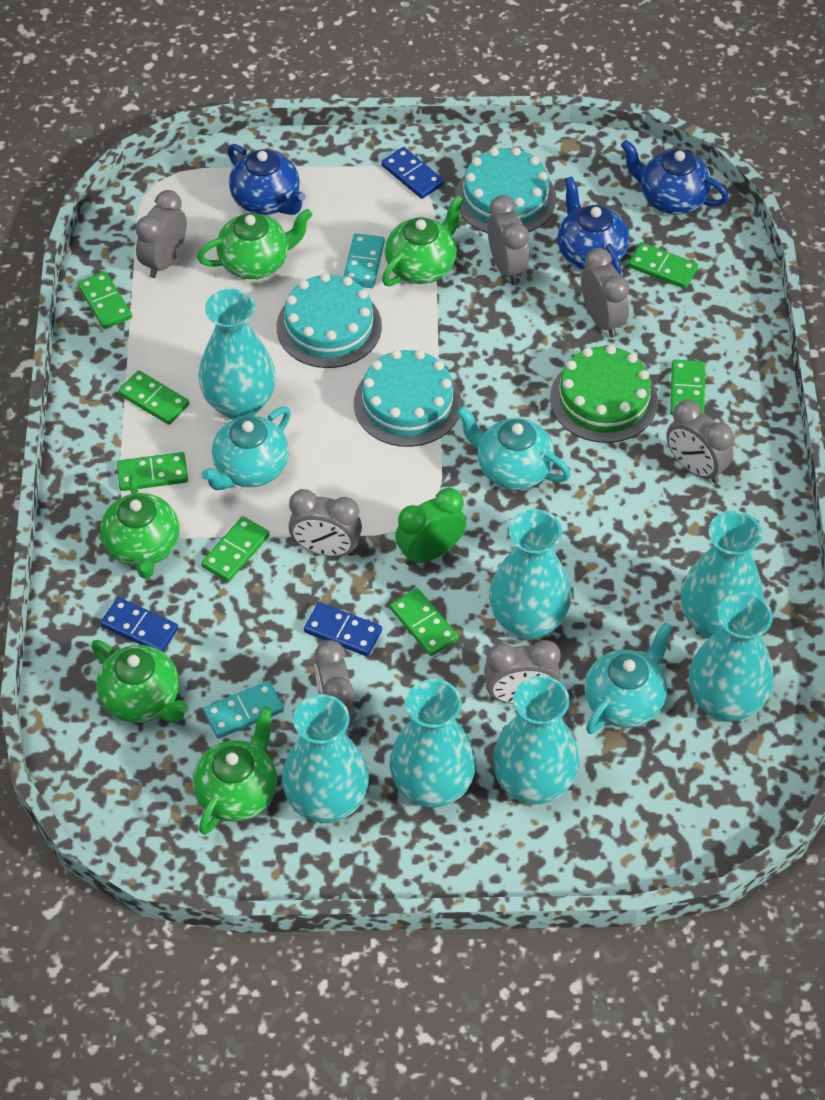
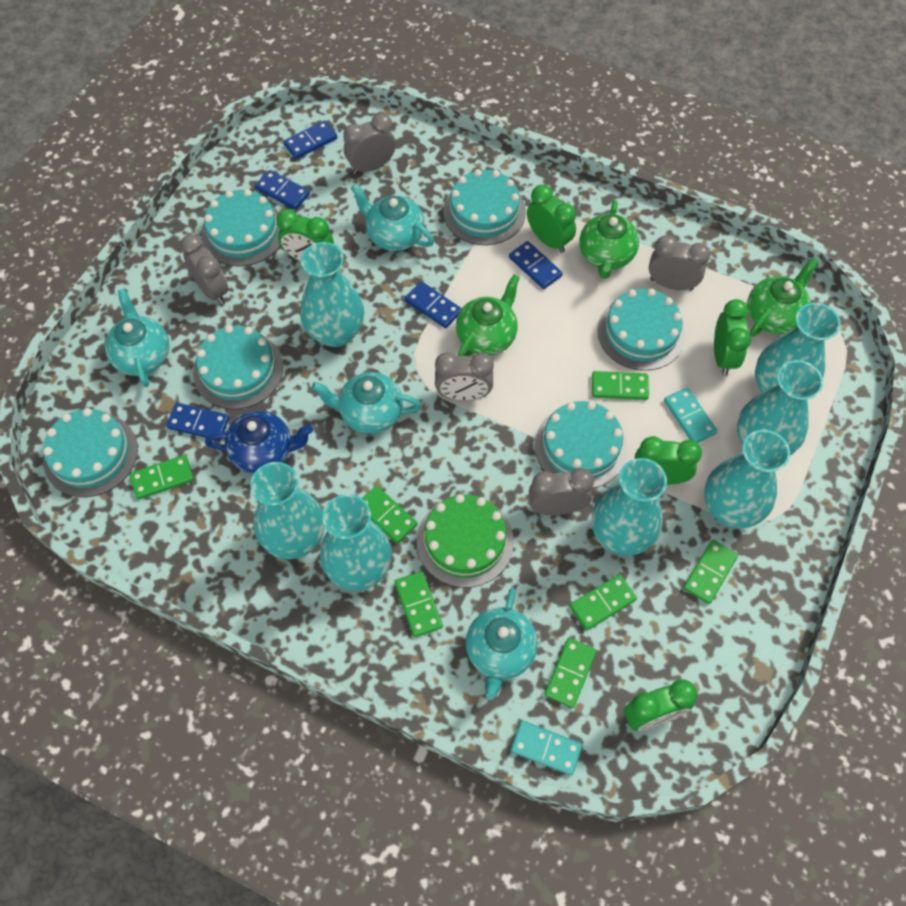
blue domino: [100,597,179,652] [304,602,382,656] [381,147,444,199] = 3 -> [166,403,230,441] [255,170,310,210] [283,120,337,159] [405,281,462,328] [509,241,563,289] = 5
blue teapot: [227,144,306,215] [557,176,630,275] [621,140,729,215] = 3 -> [205,411,313,474] = 1
green clock: [395,488,466,565] = 1 -> [276,209,334,261] [527,185,576,253] [624,679,697,731] [635,436,702,485] [714,299,751,375] = 5
green teapot: [91,640,189,723] [100,474,179,579] [193,707,277,835] [197,209,313,279] [382,195,464,286] = 5 -> [456,275,520,356] [579,200,639,279] [747,257,819,337] = 3
grey clock: [135,190,187,278] [288,489,362,557] [314,640,355,728] [484,640,561,704] [487,195,529,285] [581,248,629,338] [667,400,734,483] = 7 -> [180,234,228,304] [344,113,396,175] [435,352,494,401] [529,468,594,515] [649,235,710,291] = 5
turquoise cake: [277,273,382,368] [354,350,462,447] [455,147,556,233] = 3 -> [43,408,138,497] [193,325,283,409] [201,189,280,266] [443,169,526,245] [535,401,628,488] [597,288,686,371] = 6
turquoise teapot: [201,407,291,490] [456,406,571,490] [584,622,673,734] = 3 -> [105,289,169,387] [311,372,421,434] [351,184,434,251] [466,588,538,700] = 4

